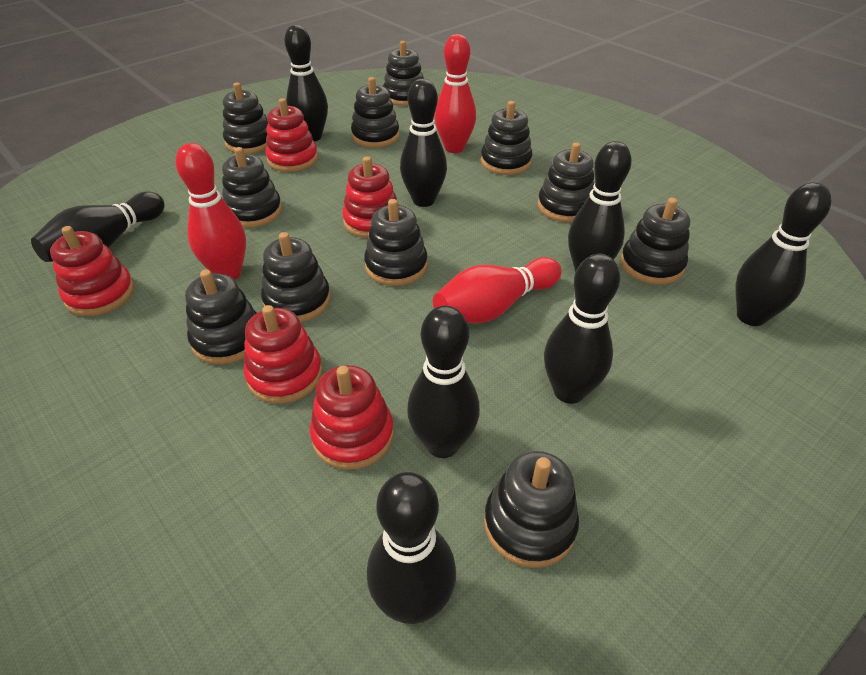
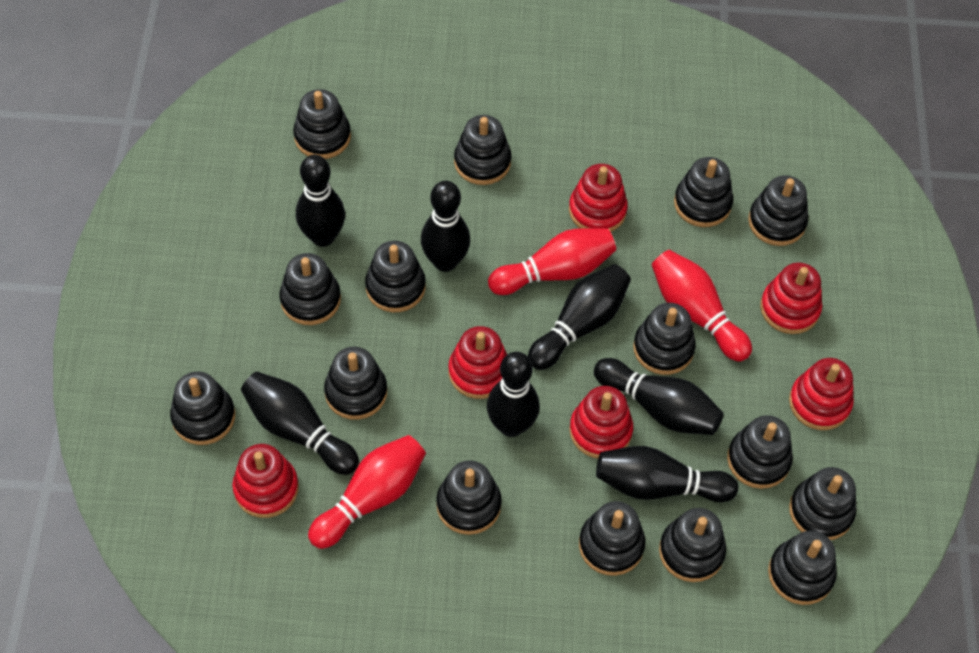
black bowling pin: [31,192,165,262] [284,25,328,142] [367,472,456,624] [400,79,447,207] [407,306,480,458] [544,254,620,404] [568,141,632,272] [736,182,831,326] = 8 -> [241,372,359,475] [296,155,345,247] [421,181,470,272] [487,352,540,437] [528,264,631,370] [594,358,724,435] [596,446,738,502] = 7
black stacking toy: [185,269,256,365] [222,147,282,228] [223,82,269,154] [261,232,331,322] [351,77,400,148] [364,199,428,286] [383,41,424,106] [481,101,532,175] [484,451,579,568] [537,142,594,222] [621,198,690,285] = 11 -> [170,371,235,445] [279,253,341,325] [293,89,351,159] [324,347,387,420] [365,241,426,312] [436,460,502,535] [454,115,511,185] [579,501,645,576] [633,303,696,375] [659,508,726,582] [674,157,733,227] [727,415,793,489] [748,175,808,246] [768,531,837,605] [789,467,856,540] = 15
red stacking toy: [50,226,134,316] [244,305,323,404] [265,98,318,172] [310,365,394,470] [342,156,399,238] = 5 -> [232,444,299,518] [448,326,507,399] [569,164,628,232] [569,386,633,458] [760,263,822,334] [789,358,854,430] = 6

